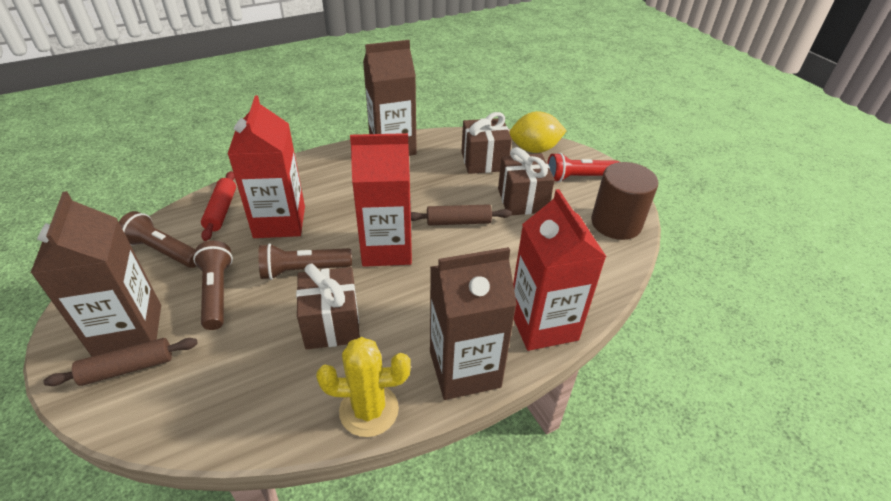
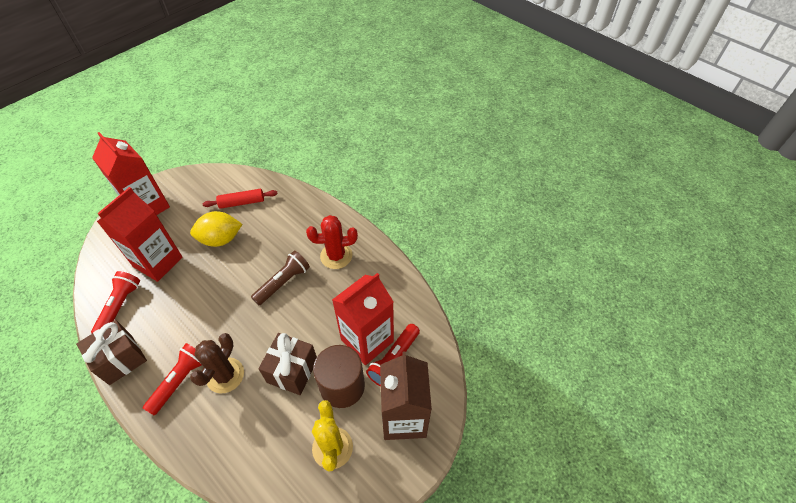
brown cactus: none = 0 -> [190,333,244,394] = 1
brown carton: [31,191,161,356] [363,40,417,156] [430,247,517,400] = 3 -> [380,351,432,440] = 1
brown flashlight: [119,211,196,268] [193,241,233,330] [258,243,352,280] = 3 -> [251,251,310,305] = 1
brown gift: [296,263,360,349] [461,112,512,174] [498,147,555,215] = 3 -> [76,320,147,385] [258,333,317,395] = 2
brown rolling pin: [43,338,198,386] [411,204,512,225] = 2 -> none = 0
red cactus: none = 0 -> [306,215,358,269] = 1
red flashlight: [547,153,620,182] = 1 -> [91,271,140,334] [143,343,202,415] [366,324,420,386] = 3

